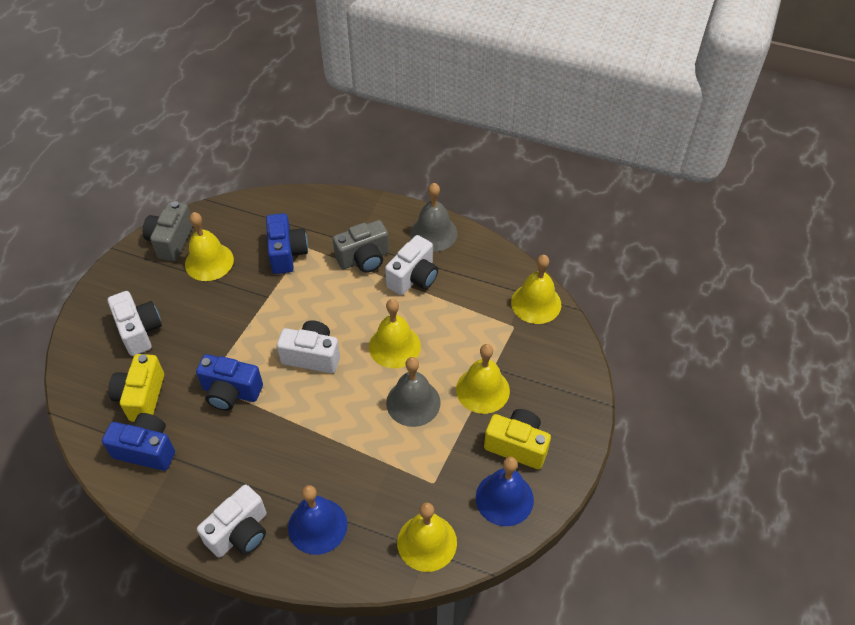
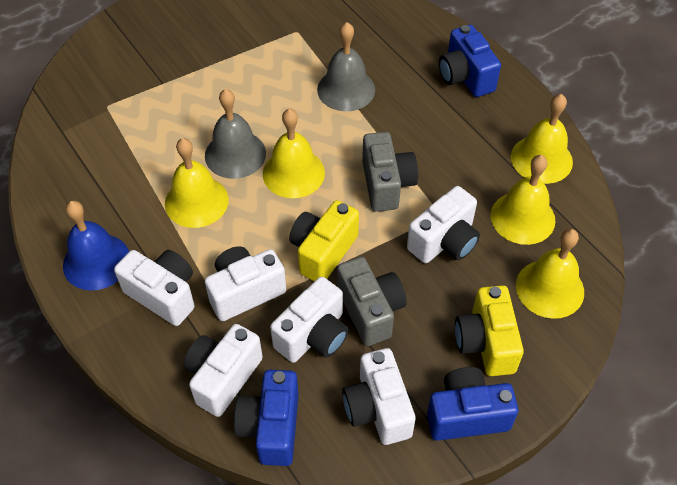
blue bell: [288,485,347,555] [476,457,534,526] = 2 -> [63,201,129,291] = 1
white camera: [108,291,162,356] [197,484,266,558] [277,320,340,373] [385,235,438,295] = 4 -> [114,250,195,326] [184,324,263,417] [205,246,286,321] [270,277,349,363] [342,348,416,445] [407,186,480,263] = 6

